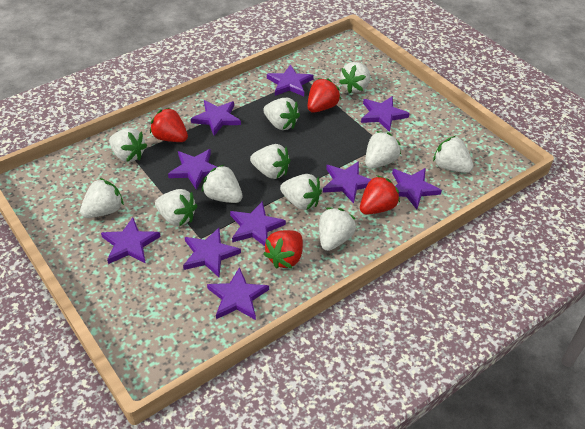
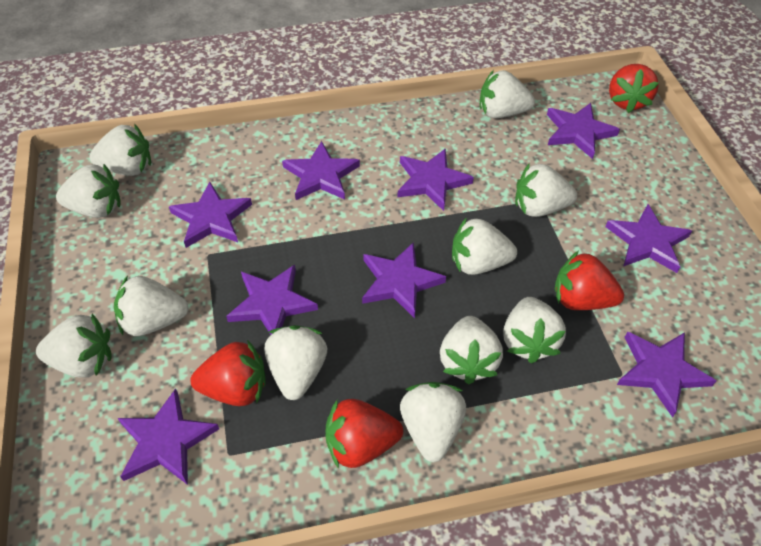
purple star: [101,217,161,264] [168,149,217,190] [183,228,241,277] [191,100,241,136] [207,267,269,320] [230,201,286,246] [267,64,314,96] [323,161,371,204] [361,96,410,132] [392,168,442,209] = 10 -> [118,388,219,485] [169,182,252,248] [226,265,318,335] [282,141,360,200] [362,242,446,318] [398,148,474,211] [547,103,620,159] [605,204,692,273] [617,331,716,417] = 9

